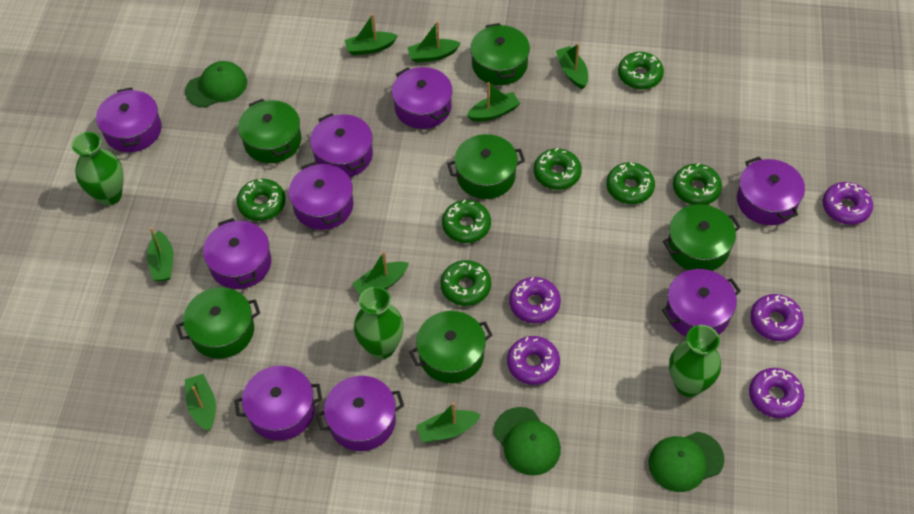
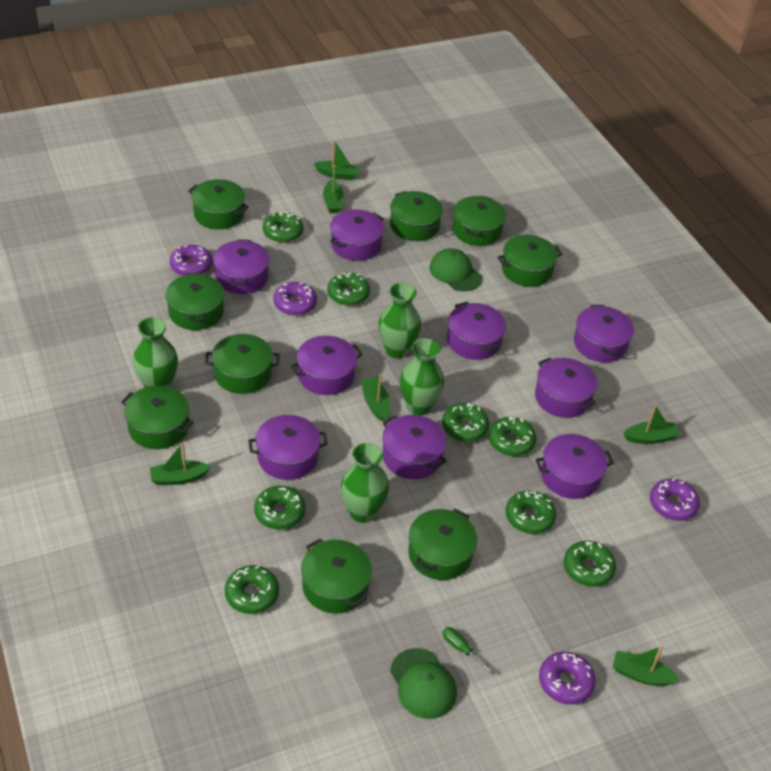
green boat: [147,228,174,282] [185,374,216,431] [345,14,398,55] [352,251,409,295] [407,21,461,63] [416,402,481,442] [467,82,520,122] [556,44,588,89] = 8 -> [150,442,211,485] [314,140,360,180] [323,165,344,213] [361,374,390,422] [613,646,680,686] [624,405,679,444] = 6
green cap: [185,61,247,108] [494,407,561,476] [649,432,724,492] = 3 -> [390,648,457,719] [429,248,482,291] = 2
green donut: [237,179,285,221] [440,260,491,306] [442,200,491,243] [534,148,582,190] [606,162,655,204] [618,52,664,90] [673,163,722,205] = 7 -> [225,565,279,614] [254,486,306,530] [263,212,304,243] [327,273,370,306] [442,403,489,442] [489,417,536,456] [506,490,556,534] [564,541,616,587] = 8
green pot: [176,287,260,359] [238,99,301,163] [409,311,492,383] [447,134,525,199] [470,23,530,85] [663,204,741,271] = 6 -> [121,385,194,449] [166,273,224,330] [188,179,249,229] [205,334,279,394] [301,538,372,614] [390,191,443,241] [408,508,477,580] [453,196,506,246] [497,235,562,287] = 9
green screwdriver: none = 0 -> [442,627,495,676] = 1
green vase: [72,132,124,206] [354,287,404,359] [669,325,721,397] = 3 -> [133,317,178,387] [341,443,389,523] [379,283,421,359] [400,338,444,416] = 4
purple donut: [507,336,560,385] [509,277,561,323] [749,368,804,418] [750,294,804,341] [823,182,873,225] = 5 -> [170,245,212,276] [273,282,317,316] [539,652,596,705] [650,478,700,521] = 4

